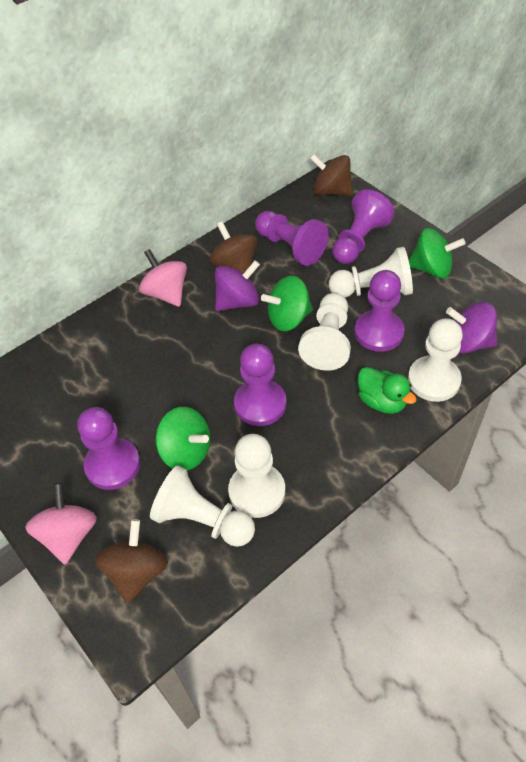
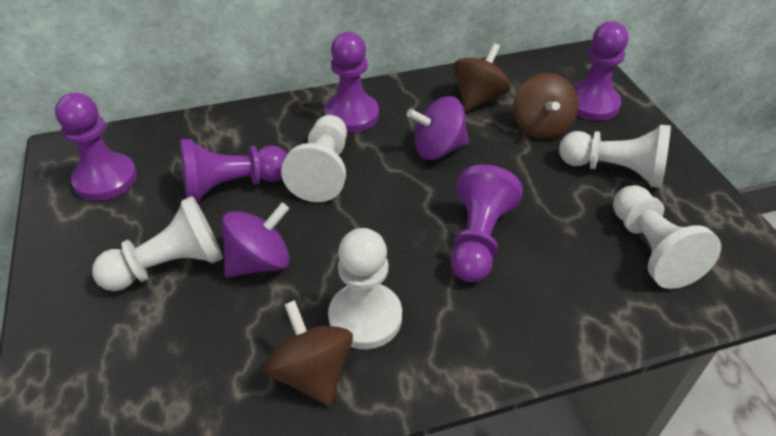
green duck: [358,367,417,414] = 1 -> none = 0
green spinning top: [155,407,210,471] [261,276,313,331] [409,228,466,279] = 3 -> none = 0
pink spinning top: [25,483,97,565] [139,249,187,307] = 2 -> none = 0

